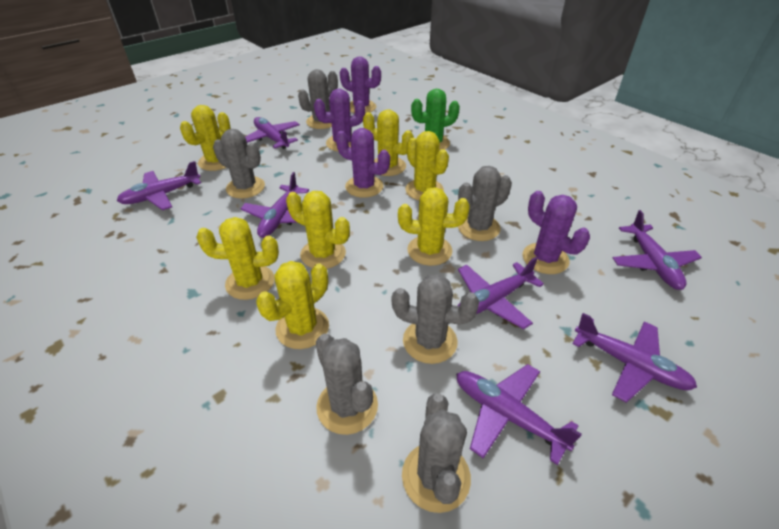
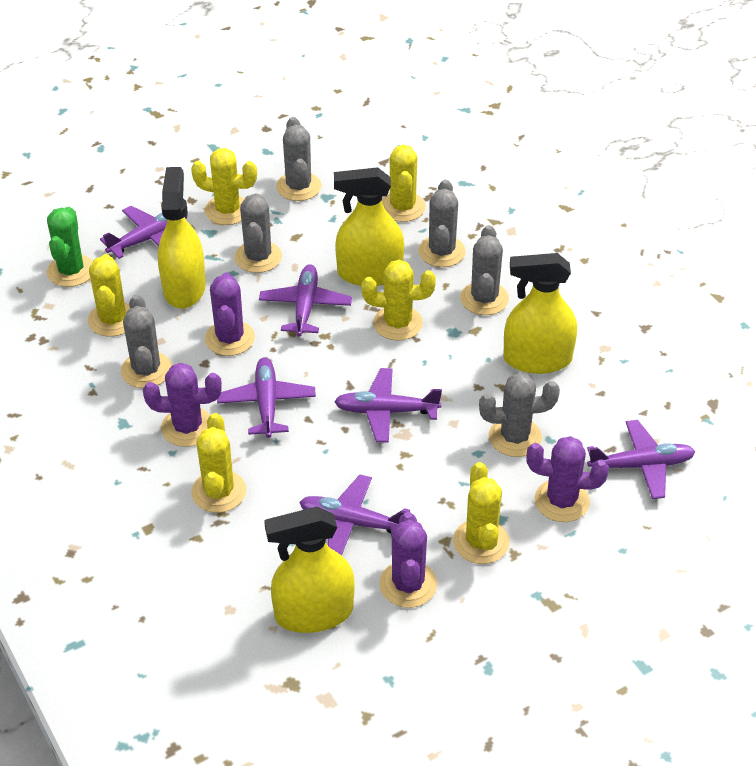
purple plane: [117,161,201,210] [240,172,309,238] [245,117,300,149] [456,364,582,465] [457,257,544,329] [572,313,697,403] [613,210,702,290] = 7 -> [100,206,188,259] [217,357,316,438] [259,264,352,336] [299,475,410,556] [334,368,442,443] [587,420,696,499] = 6
yellow cactus: [180,105,231,171] [196,217,279,300] [256,261,329,349] [286,191,350,269] [363,109,414,176] [398,187,470,266] [405,131,449,200] = 7 -> [88,254,130,337] [191,148,257,225] [191,413,246,513] [362,260,436,341] [382,145,426,222] [453,462,510,564] = 6
yellow spray bottle: none = 0 -> [158,167,206,308] [264,507,354,633] [334,167,404,286] [503,253,577,374] = 4

